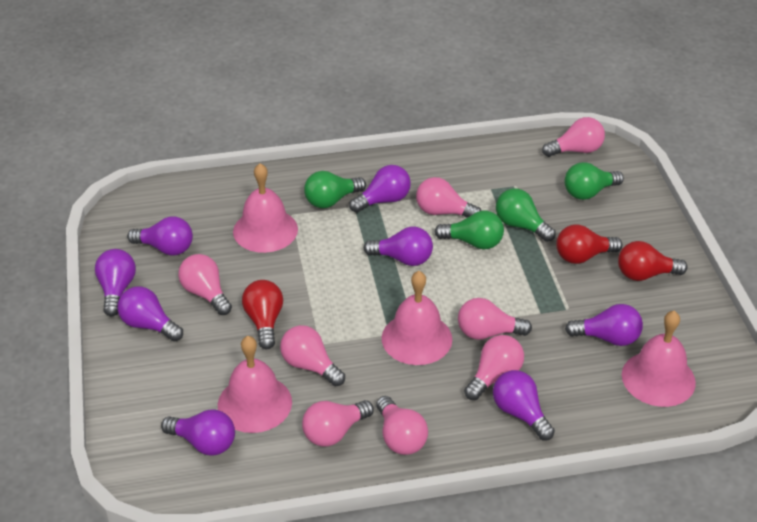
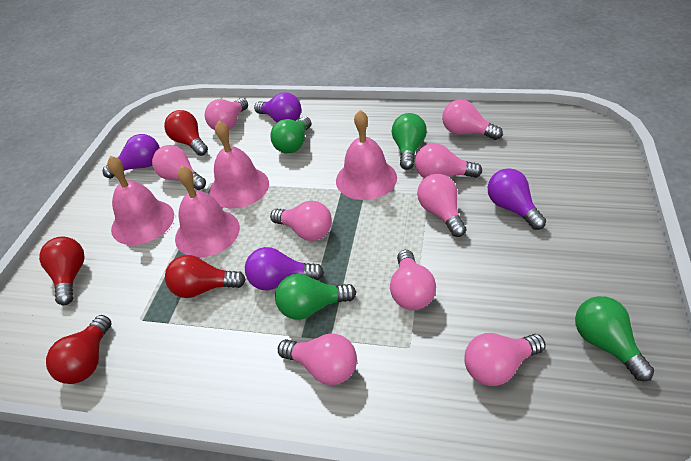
pink light bulb: [178,254,232,315] [280,325,345,387] [302,400,374,447] [376,396,428,455] [416,177,481,217] [458,298,532,340] [464,335,524,400] [542,117,605,157] = 8 -> [152,145,206,190] [205,98,248,130] [270,200,332,241] [278,333,357,385] [390,250,436,310] [415,143,482,178] [417,174,466,237] [442,99,503,140] [464,333,546,386] = 9
purple light bulb: [95,249,136,316] [117,287,183,342] [127,216,193,256] [161,409,235,456] [349,165,411,213] [364,227,433,266] [493,370,555,440] [565,304,643,346] = 8 -> [103,134,160,179] [245,247,324,291] [254,92,301,122] [488,168,546,230] = 4
red light bulb: [242,280,283,349] [556,224,622,264] [618,241,688,281] = 3 -> [39,237,85,305] [46,315,111,384] [164,110,208,156] [165,255,246,298] = 4

